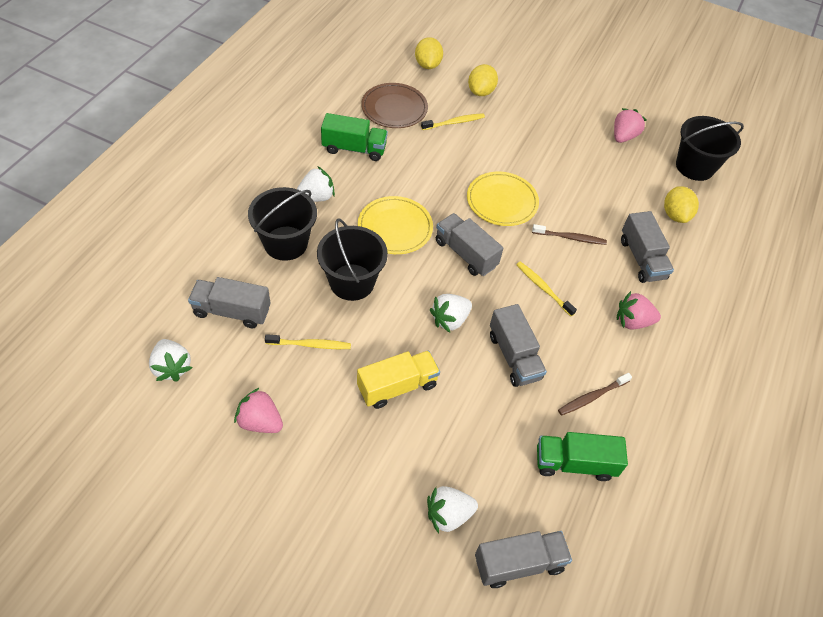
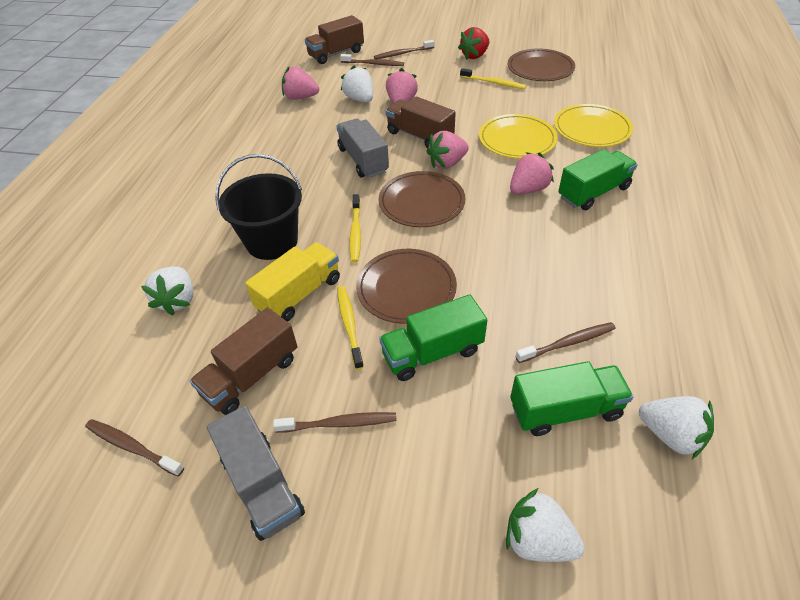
black bucket: [248,187,317,261] [317,218,388,301] [676,116,744,181] = 3 -> [215,154,302,260] = 1
brown plate: [361,83,428,128] = 1 -> [356,249,457,324] [379,171,465,227] [508,48,575,81] = 3
brown toothbrush: [532,224,607,245] [558,373,632,416] = 2 -> [85,419,184,477] [273,412,397,433] [340,54,404,66] [374,40,434,59] [515,322,616,363] = 5
brown truck: none = 0 -> [190,307,297,415] [305,15,364,64] [386,96,456,148] = 3
green truck: [321,113,388,161] [537,432,628,481] = 2 -> [379,294,487,381] [510,361,633,436] [558,149,638,210] = 3
grey truck: [188,277,271,328] [436,213,503,276] [475,531,572,588] [490,304,547,387] [621,211,674,283] = 5 -> [207,406,305,541] [336,119,389,178] = 2
pink strawberry: [234,388,283,433] [614,108,647,143] [617,291,661,329] = 3 -> [282,67,319,100] [386,68,418,104] [426,131,469,169] [510,152,554,195] = 4
red strawberry: none = 0 -> [458,27,489,60] = 1
yellow lemon: [415,37,443,69] [468,64,498,96] [664,186,699,223] = 3 -> none = 0

